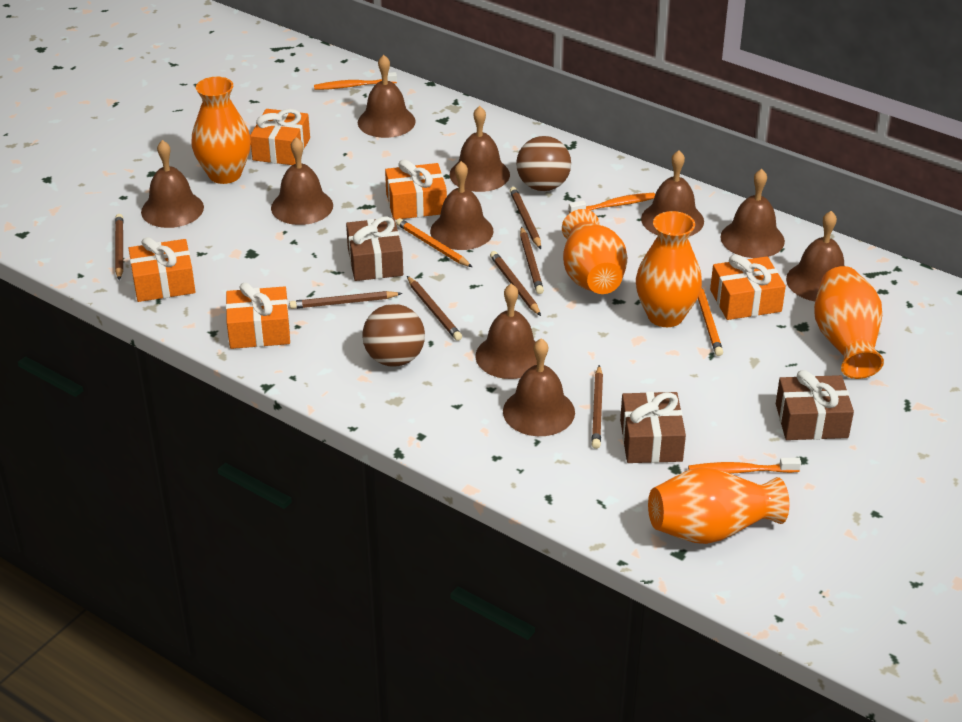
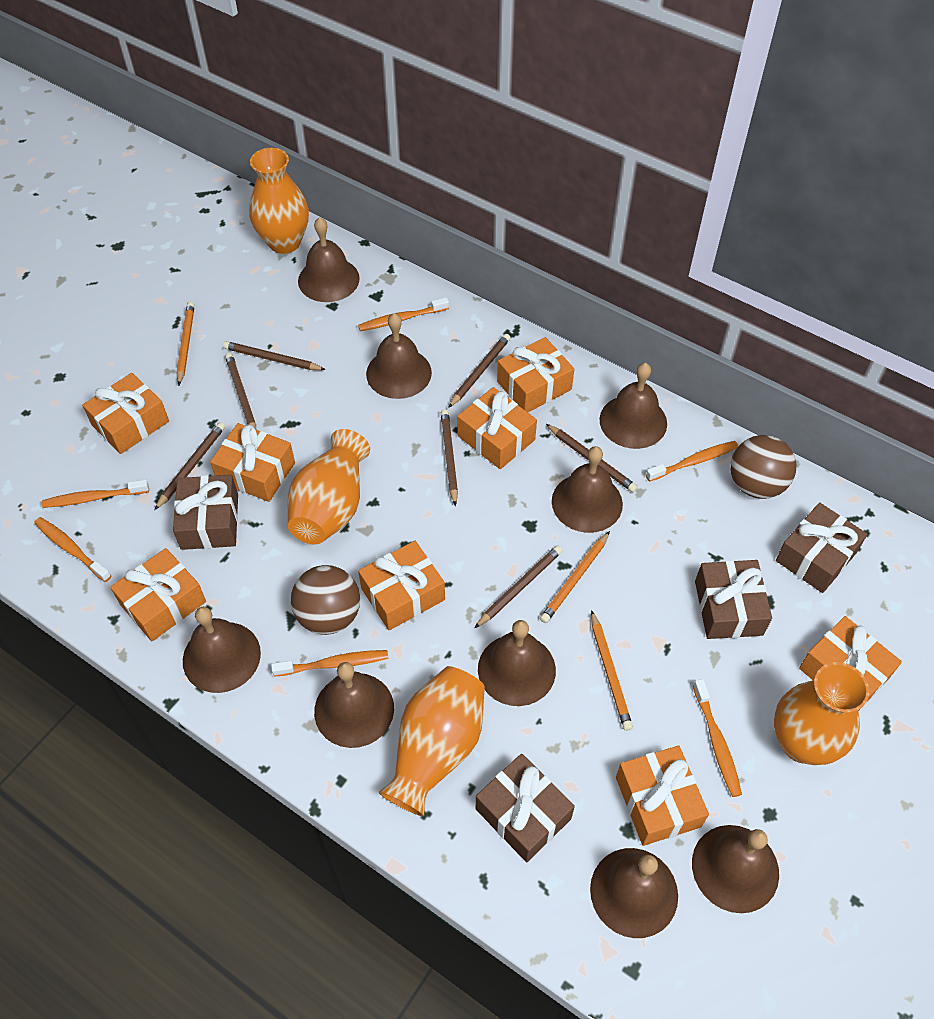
brown bell: [141,140,204,228] [271,137,333,225] [358,55,416,138] [430,161,494,250] [450,106,510,192] [475,284,537,379] [503,338,575,436] [641,150,704,236] [721,169,785,258] [786,211,844,301] = 10 -> [183,607,261,693] [298,217,360,302] [314,662,394,748] [366,313,432,399] [478,620,556,706] [552,446,623,533] [590,848,678,938] [600,363,667,449] [692,825,779,913] = 9
brown gift: [346,216,403,281] [620,392,686,463] [776,370,854,440] = 3 -> [173,475,238,550] [476,754,575,862] [695,560,772,639] [776,503,868,593] = 4
orange gift: [128,237,196,302] [226,282,290,349] [250,109,310,165] [385,159,447,220] [710,254,786,320] = 5 -> [82,373,169,454] [110,548,206,641] [210,423,295,502] [358,541,445,630] [457,387,537,469] [497,337,574,412] [616,746,709,846] [799,616,902,711] = 8
orange pencil: [396,218,472,267] [698,287,723,356] = 2 -> [176,302,195,386] [540,531,610,623] [591,610,633,731] = 3
orange toothbrush: [314,72,397,90] [569,193,655,214] [688,458,801,474] = 3 -> [34,517,111,582] [42,480,149,508] [271,650,389,677] [358,297,449,331] [646,441,738,482] [693,679,742,797] = 6
orange vase: [192,77,251,184] [562,209,627,294] [636,211,702,327] [648,467,789,544] [814,266,884,379] = 5 -> [249,148,309,254] [287,429,370,545] [378,666,485,817] [774,662,869,765] = 4

